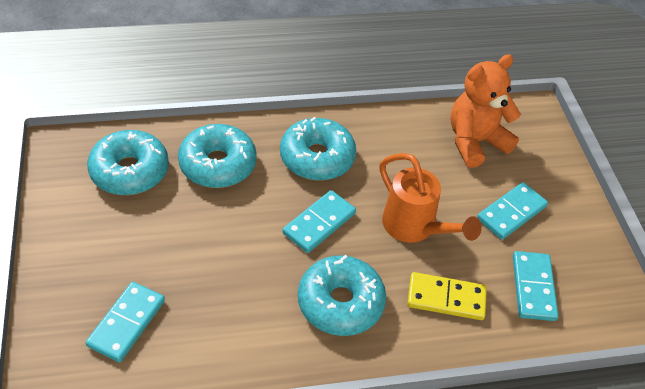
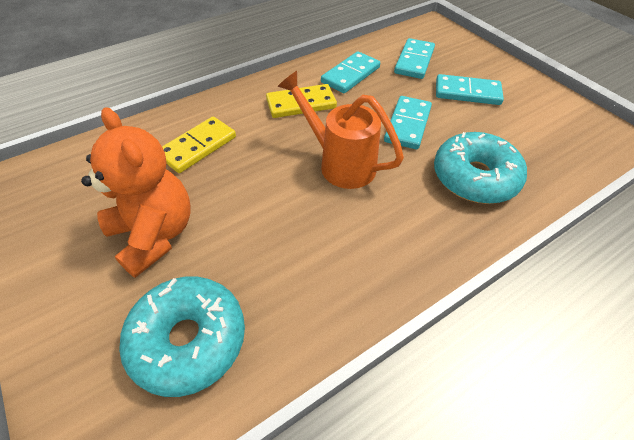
turquoise donut: [87,130,169,195] [178,124,257,188] [280,117,356,181] [298,255,386,336] = 4 -> [119,276,245,397] [434,132,527,204] = 2
yellow domino: [407,272,487,320] = 1 -> [162,116,236,173] [266,84,337,118] = 2

